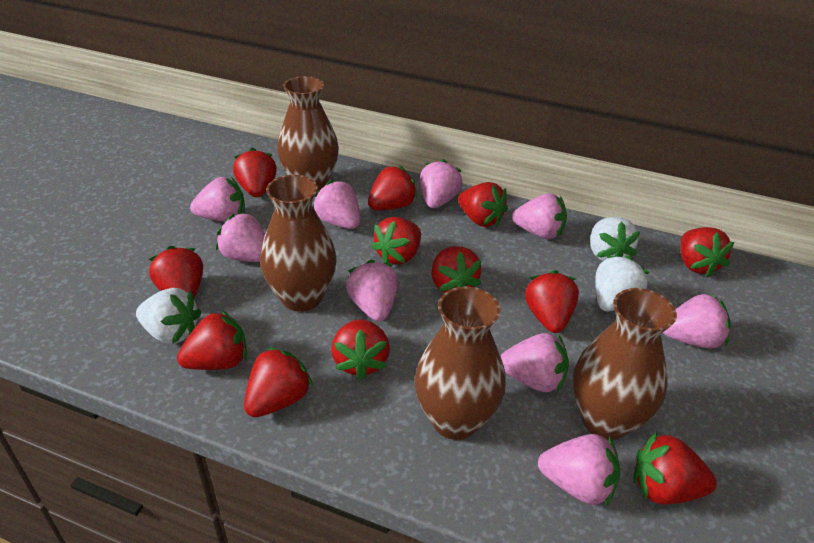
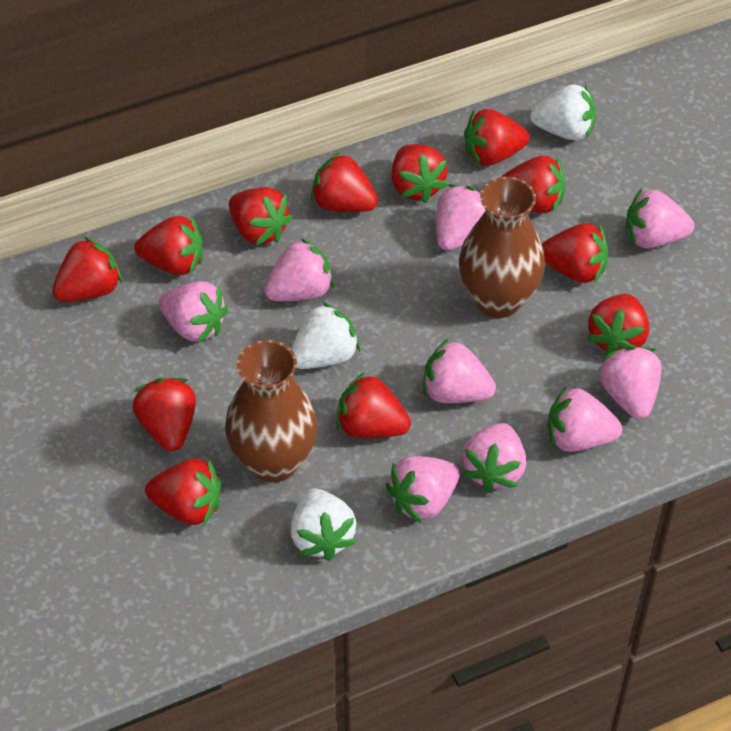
brown vase: [260,175,336,312] [277,76,339,191] [415,287,506,440] [573,288,677,440] = 4 -> [225,340,318,482] [459,177,545,318] = 2

